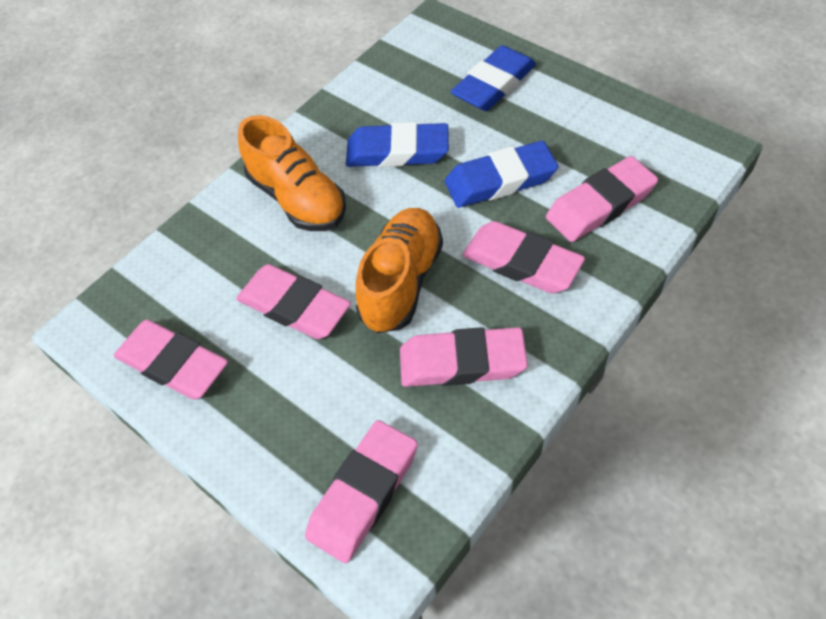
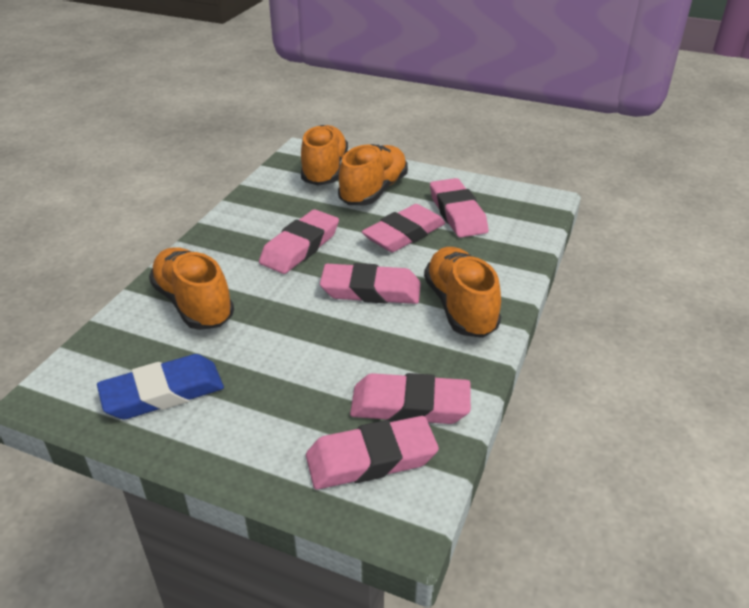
blue eraser: [346,122,449,167] [445,141,558,208] [451,45,536,111] = 3 -> [97,354,224,419] = 1
orange shoe: [238,115,346,231] [356,208,443,333] = 2 -> [149,247,234,330] [301,125,348,186] [338,144,408,205] [424,247,501,338] = 4

